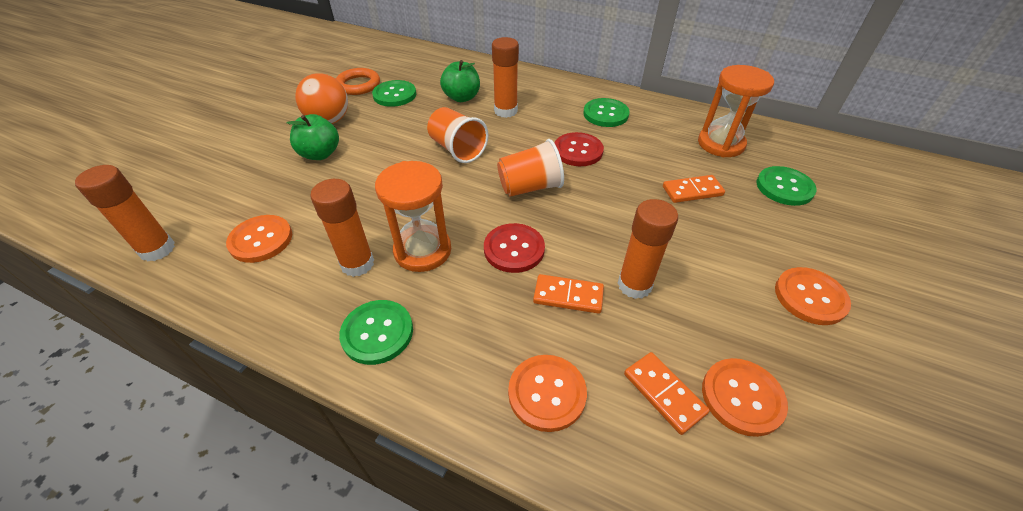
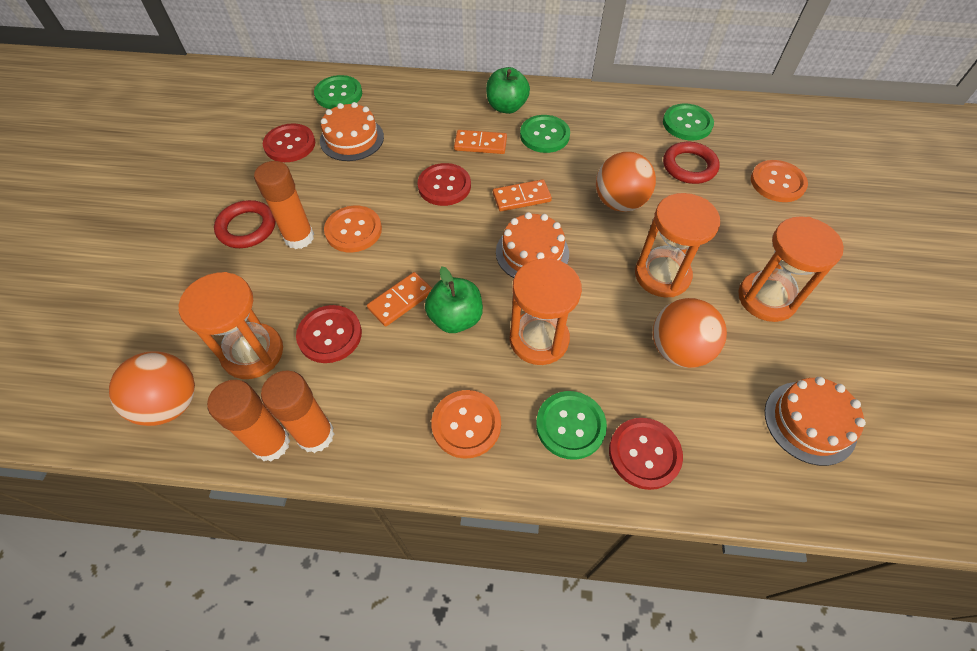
orange ball: [295,73,348,124] = 1 -> [109,351,195,426] [596,152,656,212] [653,298,727,368] = 3
orange button: [226,215,292,263] [508,355,587,432] [702,358,788,437] [775,267,851,325] = 4 -> [324,205,382,253] [431,390,501,459] [751,160,808,202] = 3
orange cake: none = 0 -> [320,102,384,161] [496,212,569,278] [765,377,866,466] = 3
orange cup: [427,107,489,163] [497,139,564,197] = 2 -> none = 0
orange glue stick: [75,165,175,262] [310,179,374,277] [492,37,519,118] [617,199,678,299] = 4 -> [207,380,290,461] [254,161,314,249] [261,371,334,453] = 3
orange hourglass: [375,161,451,272] [698,65,774,157] = 2 -> [178,272,283,379] [509,258,582,365] [635,193,720,298] [738,216,844,322] = 4
orange ring: [336,68,380,95] = 1 -> none = 0
red button: [484,223,545,273] [555,132,604,166] = 2 -> [263,123,315,162] [296,305,362,363] [417,163,471,206] [609,418,683,490] = 4
red ring: none = 0 -> [214,200,276,248] [663,142,720,184] = 2

